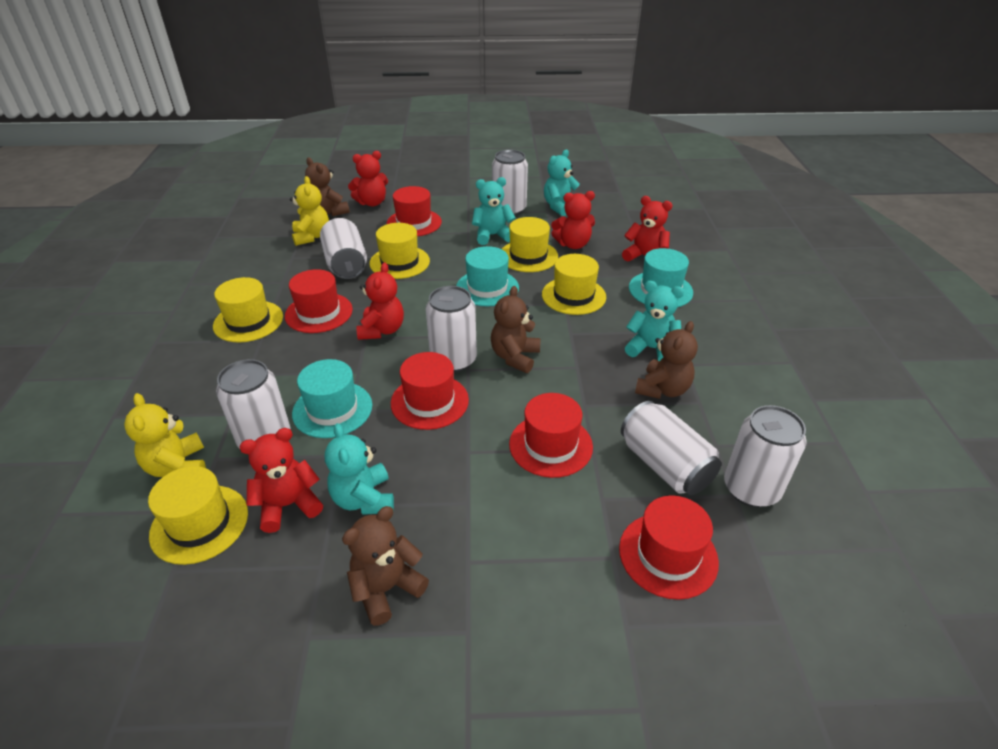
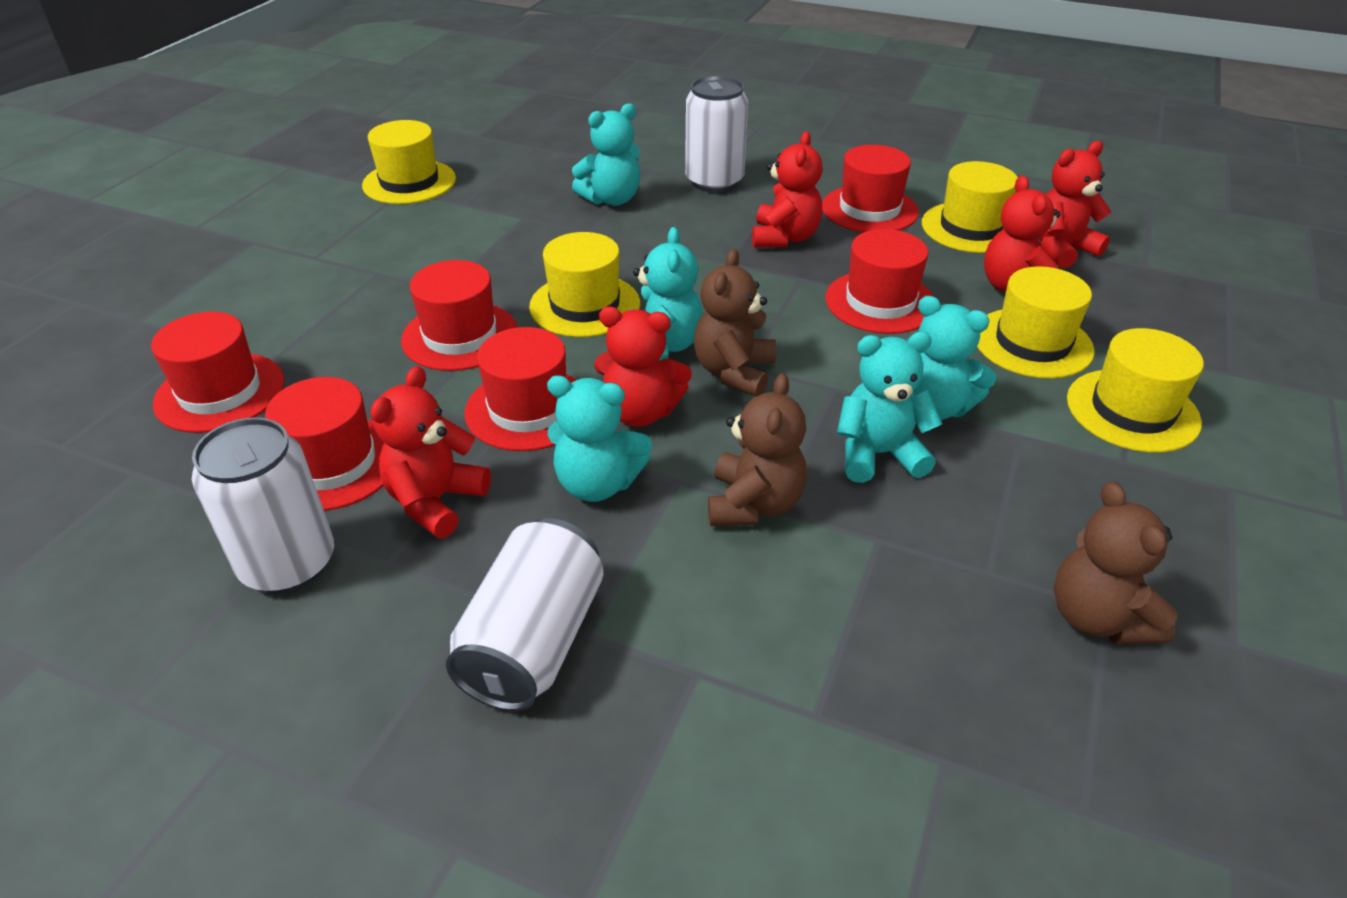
brown teddy bear: [305,157,350,216] [342,506,429,626] [491,286,541,373] [635,321,698,399] = 4 -> [694,249,776,397] [708,373,807,526] [1054,482,1177,645] = 3
red hat: [285,269,353,333] [386,186,442,236] [391,352,469,430] [509,393,593,478] [619,495,719,600] = 5 -> [151,312,284,433] [265,377,384,511] [401,260,518,371] [465,327,577,451] [822,145,919,232] [825,229,934,334] = 6
turquoise hat: [292,359,372,438] [456,246,519,306] [629,248,693,307] = 3 -> none = 0
turquoise teddy bear: [325,423,394,515] [472,177,516,245] [544,150,580,216] [625,281,684,361] = 4 -> [547,375,652,502] [572,103,640,206] [630,227,703,360] [837,332,943,483] [912,296,997,420] = 5
white can: [216,359,291,449] [320,218,367,279] [426,286,477,372] [492,149,528,216] [621,401,722,495] [724,405,807,507] = 6 -> [192,417,334,593] [446,518,603,711] [685,76,748,193] = 3
yellow teddy bear: [124,393,206,477] [290,176,329,246] = 2 -> none = 0

